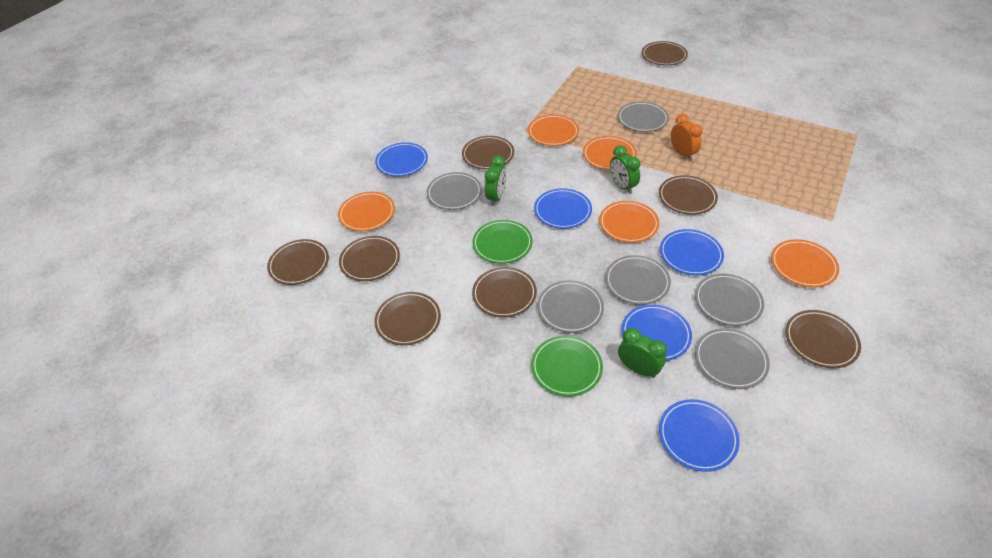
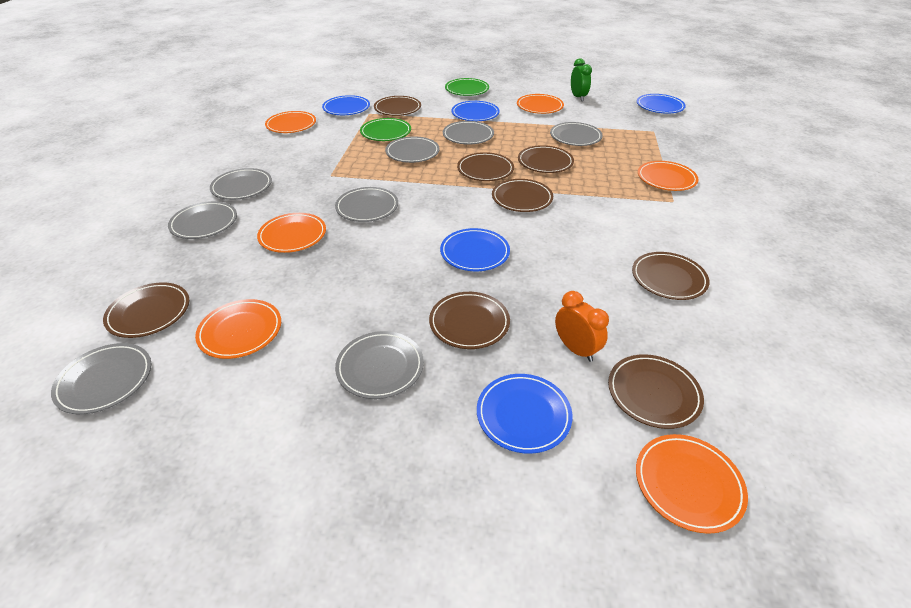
green clock: [485,156,506,206] [610,145,640,194] [618,328,667,378] = 3 -> [571,58,592,101] = 1
grey plate: [426,172,482,210] [537,280,604,333] [605,255,671,305] [618,101,669,132] [695,274,764,326] [695,328,770,389] = 6 -> [51,343,151,414] [168,201,237,239] [210,168,272,200] [335,187,398,222] [335,331,424,399] [385,136,440,163] [443,121,494,144] [550,122,603,146] = 8
orange plate: [338,192,395,231] [528,115,579,146] [583,136,637,170] [599,201,659,243] [771,239,839,288] = 5 -> [195,299,281,359] [257,213,326,253] [265,111,316,133] [517,94,564,114] [636,434,748,534] [638,161,699,191] = 6

